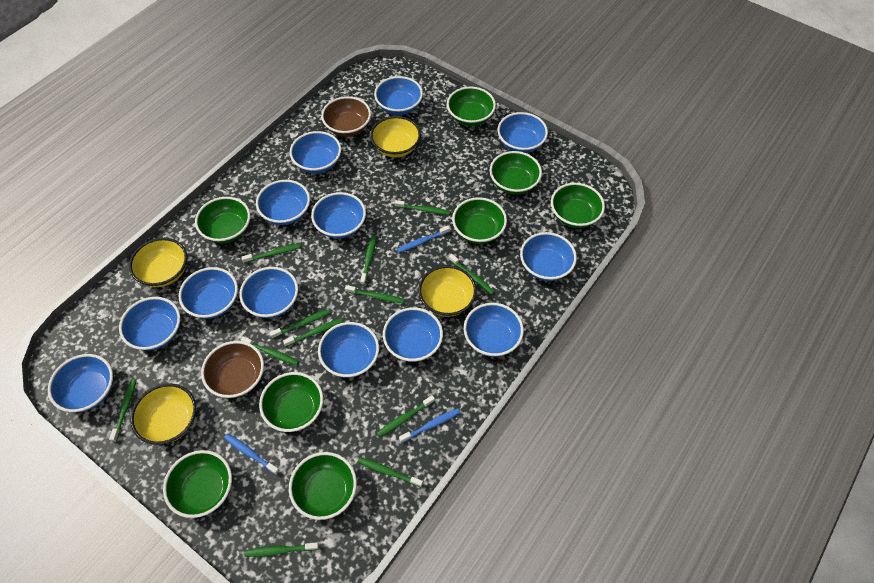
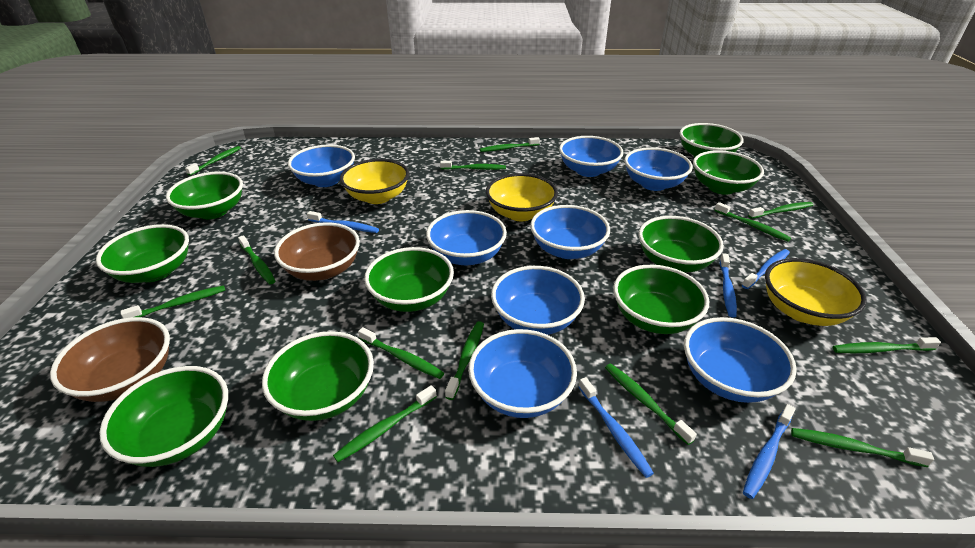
blue bowl: [48,354,113,412] [119,297,180,351] [179,267,238,319] [239,267,298,318] [256,180,310,225] [290,131,341,174] [311,192,366,239] [318,322,379,377] [374,76,423,115] [383,307,443,362] [464,303,524,357] [497,112,548,153] [520,232,577,281] = 13 -> [288,145,355,187] [426,210,507,265] [468,329,577,418] [491,266,585,335] [530,205,610,259] [559,136,623,177] [624,147,693,191] [684,317,797,403] = 8
blue toothbrush: [224,434,279,475] [397,226,450,253] [399,408,460,443] = 3 -> [307,211,379,233] [578,377,654,478] [720,253,737,317] [742,249,790,289] [743,404,796,499] = 5
green bowl: [163,450,232,518] [195,197,250,243] [259,372,323,432] [289,452,357,520] [447,87,496,126] [452,197,507,244] [490,151,542,195] [551,183,605,228] = 8 -> [96,224,189,283] [99,366,228,467] [166,172,243,219] [262,331,374,421] [364,247,454,312] [613,265,709,334] [639,216,724,272] [680,123,744,158] [693,150,764,195] = 9
green toothbrush: [109,379,137,442] [241,337,299,366] [242,244,301,263] [244,542,319,557] [270,310,330,338] [283,318,343,347] [345,285,404,303] [358,457,423,488] [360,235,376,285] [377,395,435,437] [395,200,450,215] [449,254,495,295] = 12 -> [120,285,225,318] [185,146,241,176] [238,235,275,284] [333,385,437,462] [358,327,444,379] [440,161,506,170] [445,321,484,400] [480,137,540,152] [605,364,697,445] [714,202,791,242] [748,202,813,219] [791,428,934,467] [833,337,941,353] = 13
yellow bowl: [129,238,187,287] [130,383,196,445] [370,116,421,157] [418,265,477,317] = 4 -> [340,159,409,204] [486,173,558,221] [765,258,867,326] = 3

